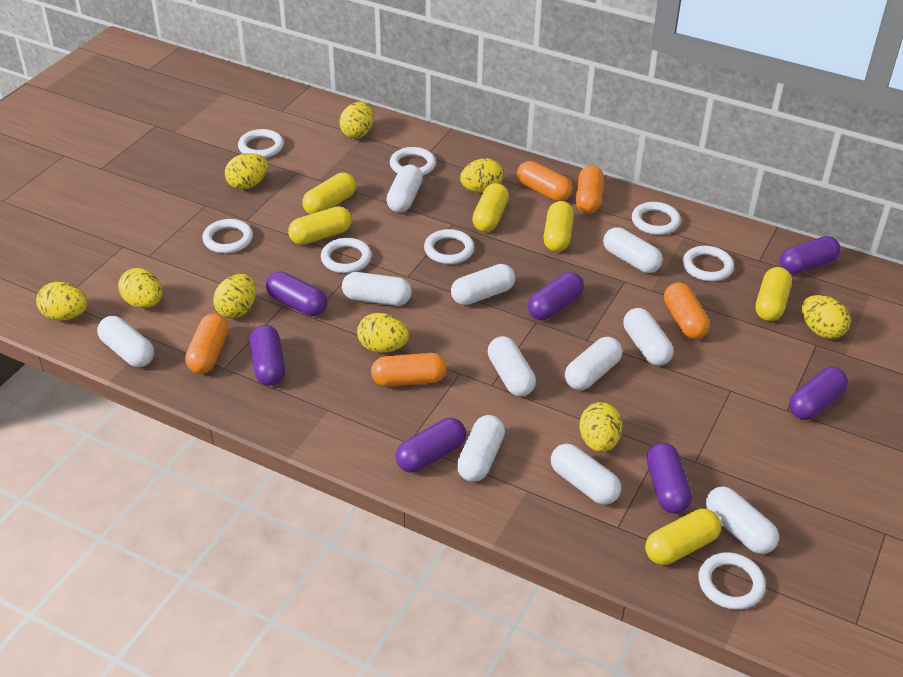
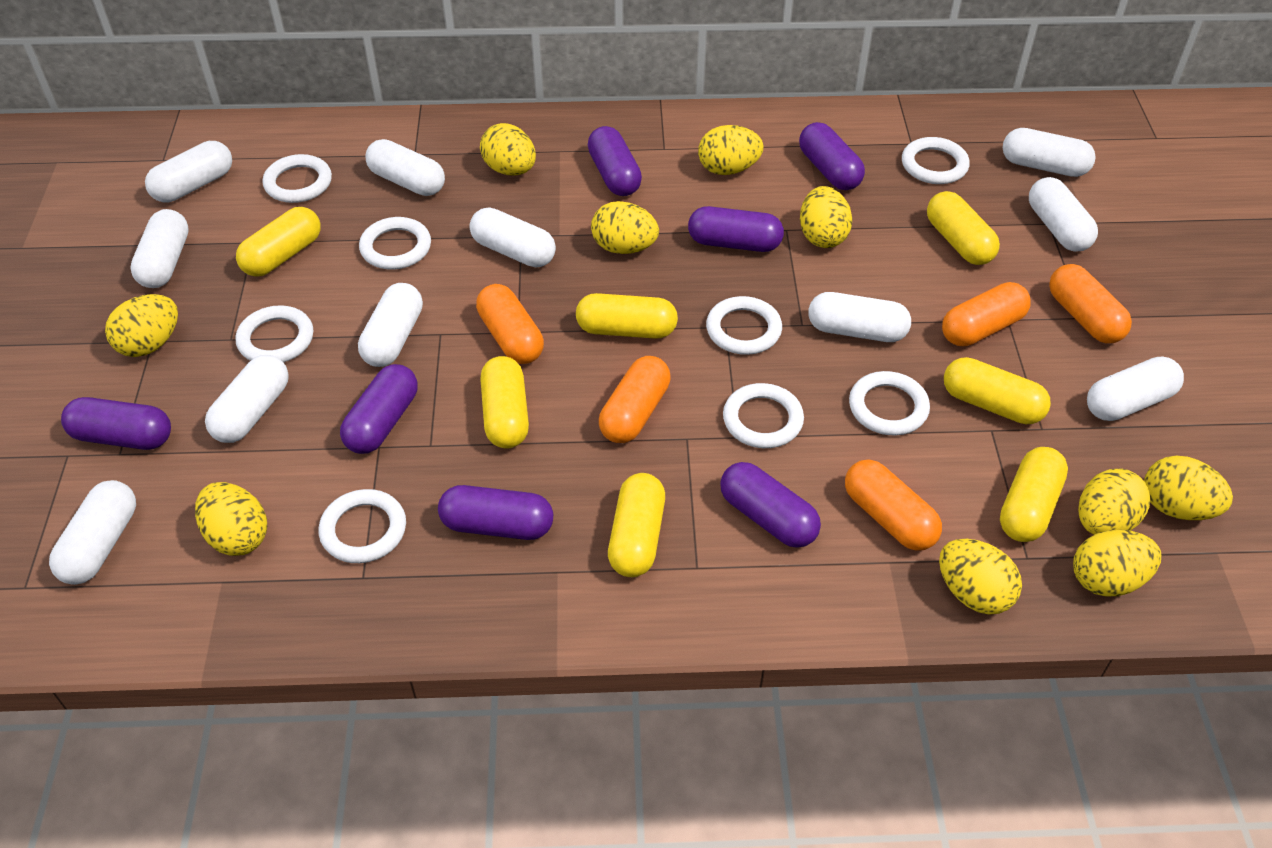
yellow capsule: [288,206,352,245] [302,173,356,214] [472,183,509,232] [544,201,574,252] [645,509,721,565] [756,267,792,321] = 6 -> [236,207,321,277] [480,356,529,448] [576,293,678,339] [608,473,665,577] [927,191,1000,265] [944,357,1051,424] [1000,447,1068,542] = 7
yellow egg: [36,282,88,321] [118,268,163,308] [213,274,256,319] [225,153,268,190] [339,102,374,139] [357,313,409,353] [460,158,504,193] [579,402,623,452] [802,295,851,339] = 9 -> [105,294,178,357] [195,482,267,556] [480,123,536,175] [591,201,659,254] [698,125,764,175] [800,186,852,248] [939,539,1022,615] [1073,530,1161,596] [1078,469,1150,535] [1144,455,1233,520] = 10

